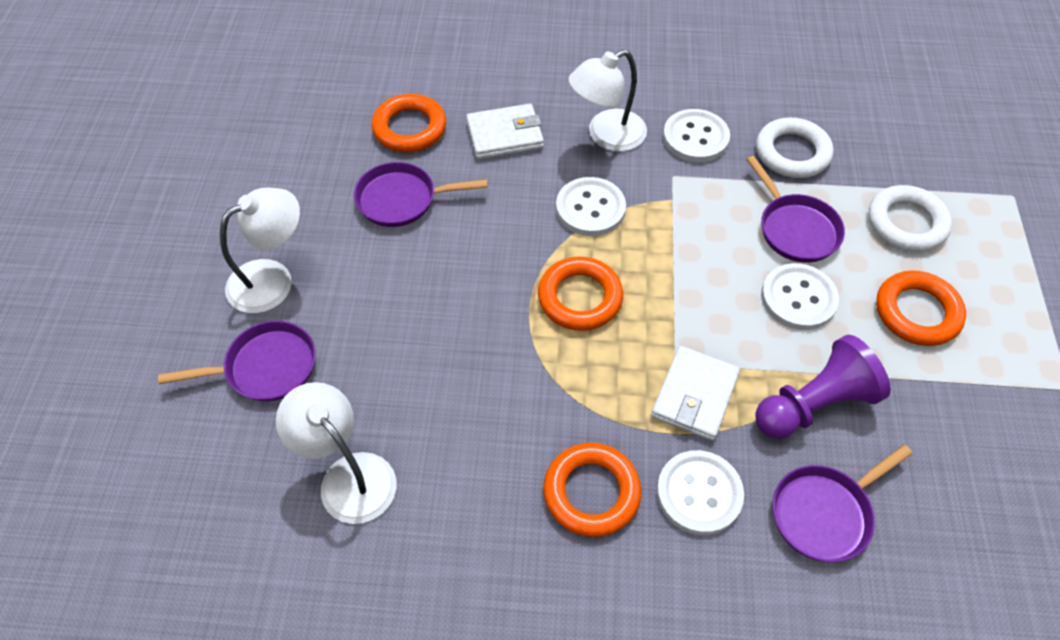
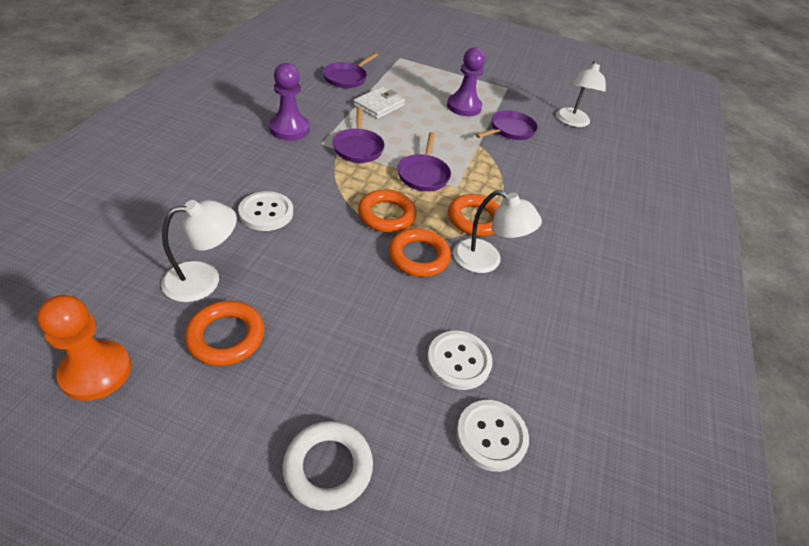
orange pawn: none = 0 -> [37,295,131,401] = 1
purple pawn: [755,335,891,439] = 1 -> [269,63,310,141] [447,47,485,116] = 2
white button: [556,177,626,236] [657,450,744,535] [663,109,730,162] [761,263,839,330] = 4 -> [238,191,293,231] [427,331,493,390] [456,400,529,472] = 3
white ring: [756,118,834,178] [868,185,952,252] = 2 -> [283,421,373,511] = 1
white wallet: [466,104,544,159] [651,346,740,441] = 2 -> [353,87,405,119] = 1

